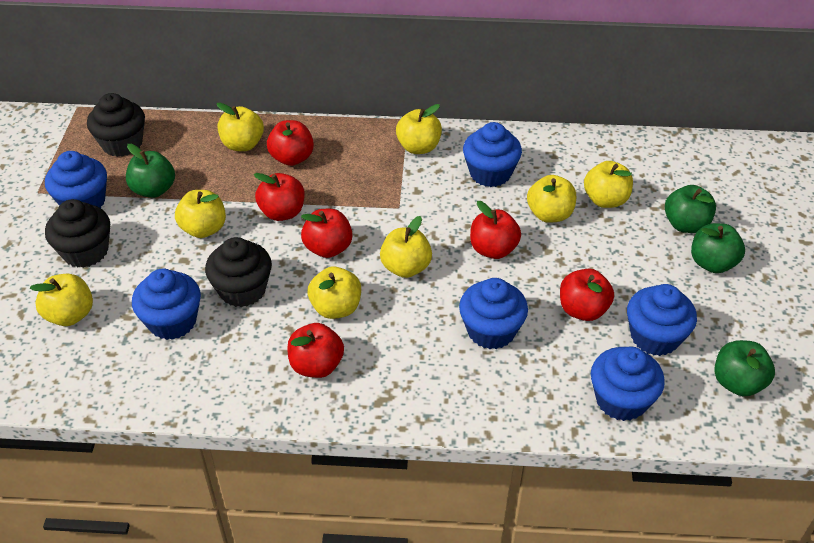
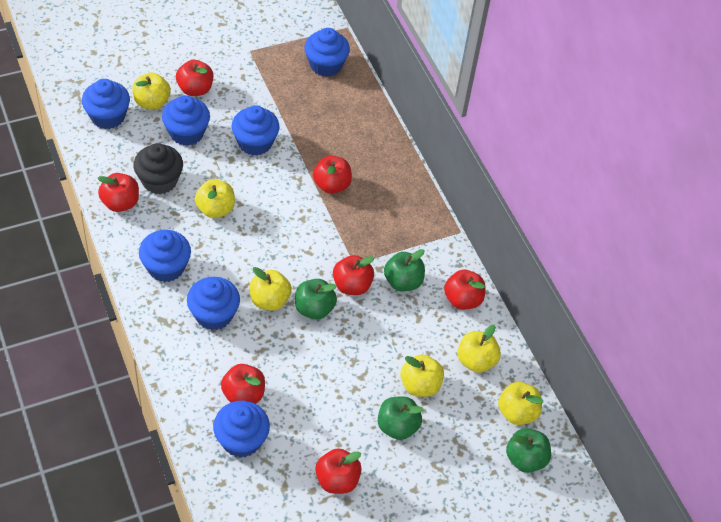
black cupcake: [45,199,110,268] [87,93,145,157] [205,237,272,307] = 3 -> [133,143,183,194] = 1
blue cupcake: [45,151,107,208] [132,269,201,340] [459,278,528,349] [463,122,522,187] [591,347,665,421] [627,284,697,356] = 6 -> [82,79,130,129] [139,230,191,282] [162,95,210,146] [187,277,240,330] [213,401,270,458] [231,105,280,156] [304,28,350,77] = 7
red apple: [254,173,305,221] [267,120,314,166] [287,323,344,378] [301,209,353,258] [470,201,521,259] [560,269,614,321] = 6 -> [98,173,139,212] [176,60,214,96] [221,364,265,404] [313,156,352,194] [315,448,362,494] [333,255,374,295] [444,270,485,310] = 7
yellow apple: [30,274,93,326] [175,190,226,238] [216,102,264,151] [308,266,361,319] [380,216,432,278] [396,104,442,154] [527,175,576,223] [584,161,633,208] = 8 -> [132,73,171,110] [195,179,235,218] [250,267,292,311] [400,355,444,397] [458,325,501,373] [498,382,543,425] = 6

